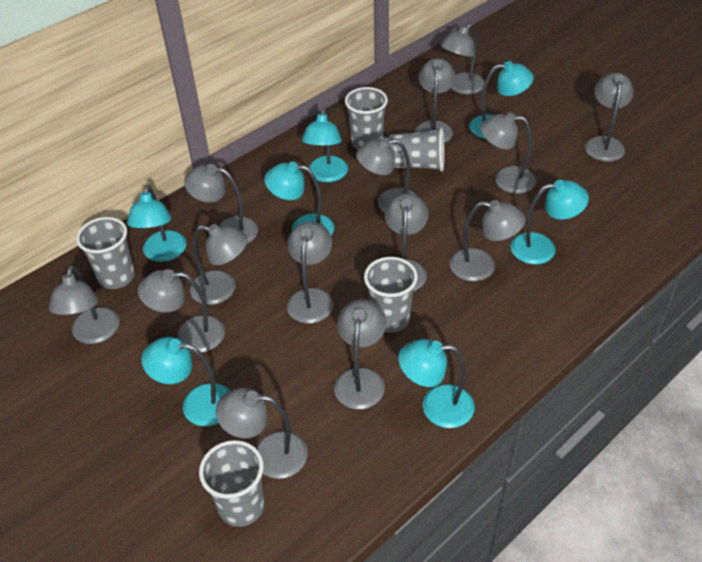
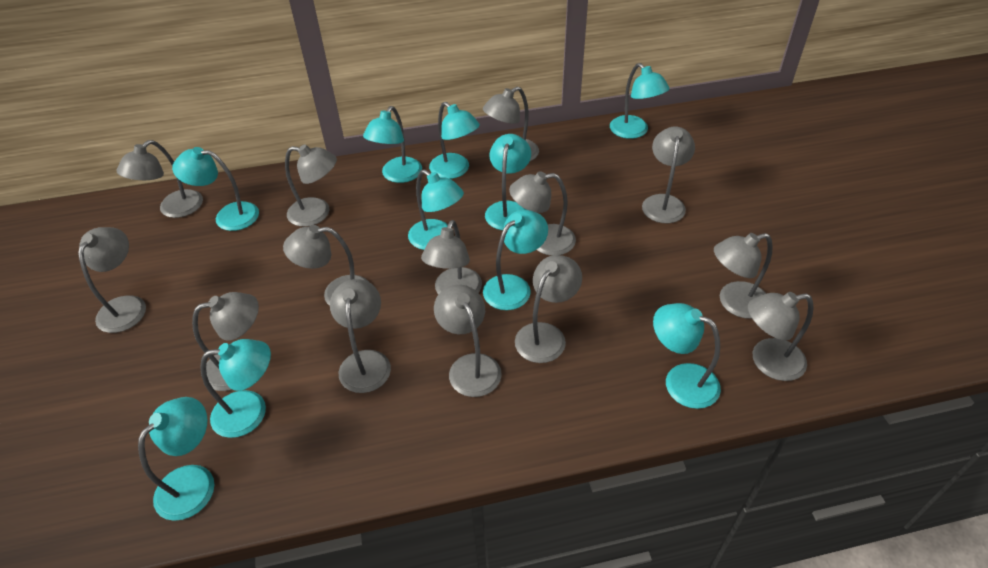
grey cup: [76,217,135,289] [199,440,265,527] [345,87,388,149] [364,257,418,333] [387,128,444,172] = 5 -> none = 0
turquoise lamp: [127,185,186,262] [141,337,230,426] [264,162,334,235] [302,108,348,182] [398,339,475,428] [469,61,534,139] [511,180,589,264] = 7 -> [138,397,214,521] [172,147,259,231] [200,339,271,438] [363,106,422,183] [408,169,464,250] [429,102,480,179] [483,210,548,310] [485,134,531,230] [610,63,670,139] [653,303,721,409] = 10

